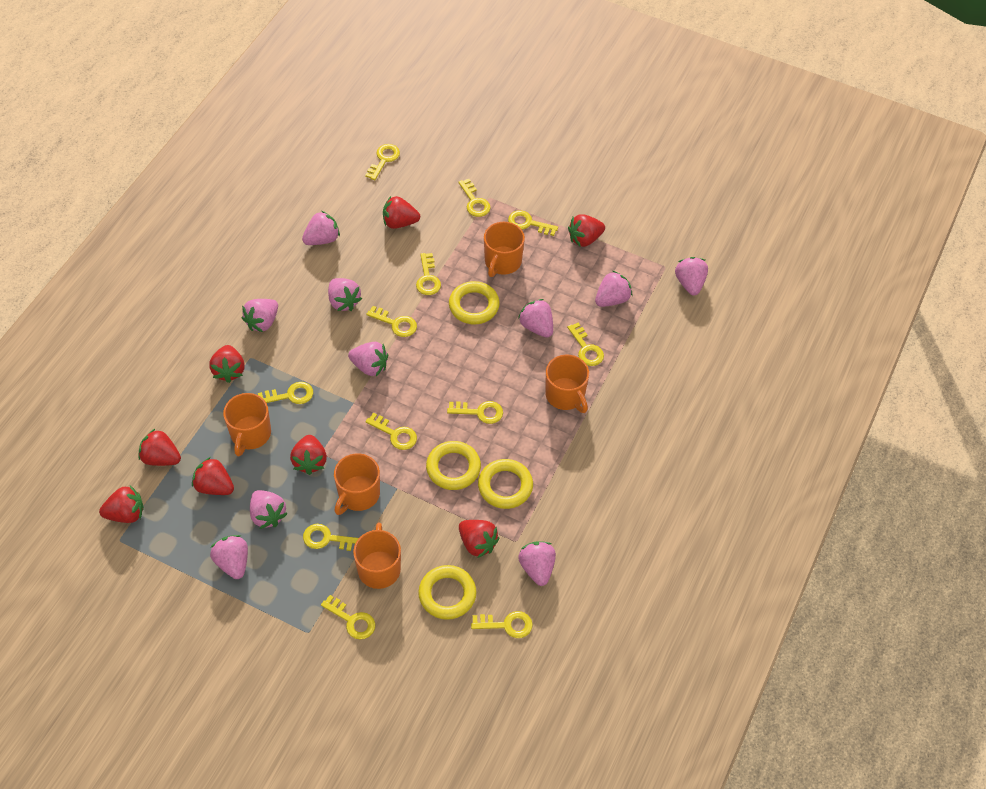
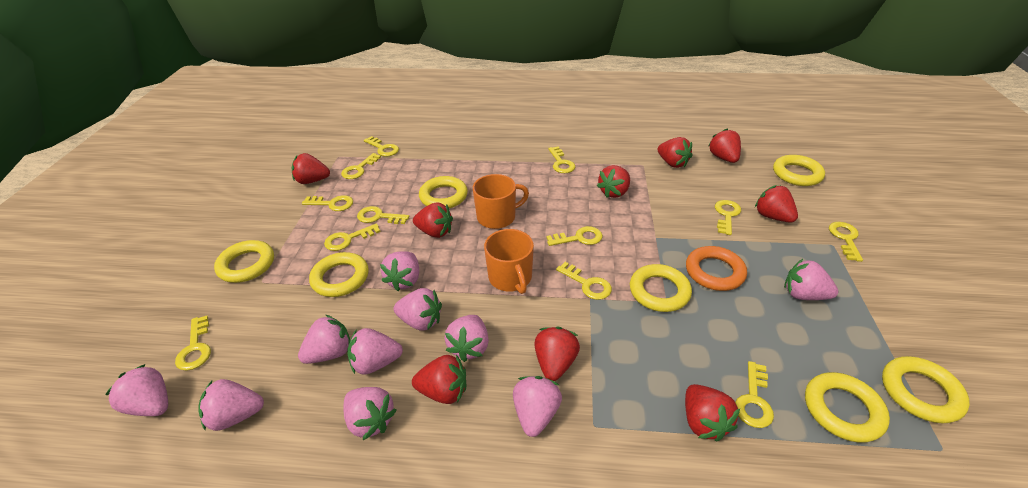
orange mug: [223,393,271,456] [334,453,380,515] [353,523,401,589] [484,222,525,277] [545,355,589,413] = 5 -> [473,174,529,229] [484,229,534,294] = 2
orange ring: none = 0 -> [686,246,747,291] = 1
red strawberry: [99,486,144,523] [138,428,181,466] [192,457,234,495] [209,345,245,383] [290,435,327,475] [383,196,420,229] [459,520,500,558] [568,214,605,247] = 8 -> [292,153,330,184] [412,355,466,404] [413,202,453,238] [534,327,580,381] [597,165,630,198] [657,137,692,168] [685,384,740,441] [708,128,741,163] [755,185,798,223] = 9
yellow ring: [418,565,477,620] [426,441,481,490] [449,281,500,324] [478,459,533,509] = 4 -> [214,240,274,283] [309,252,369,297] [419,176,468,208] [630,264,692,312] [773,155,825,186] [805,372,890,443] [882,356,970,423] = 7

